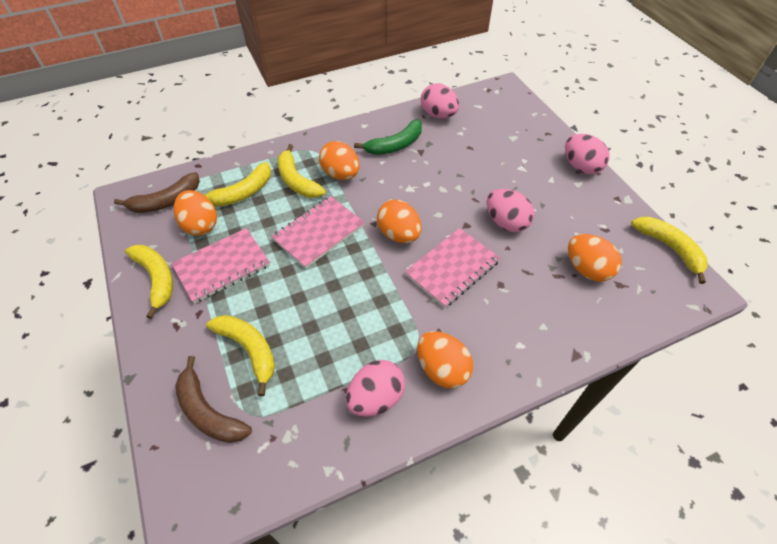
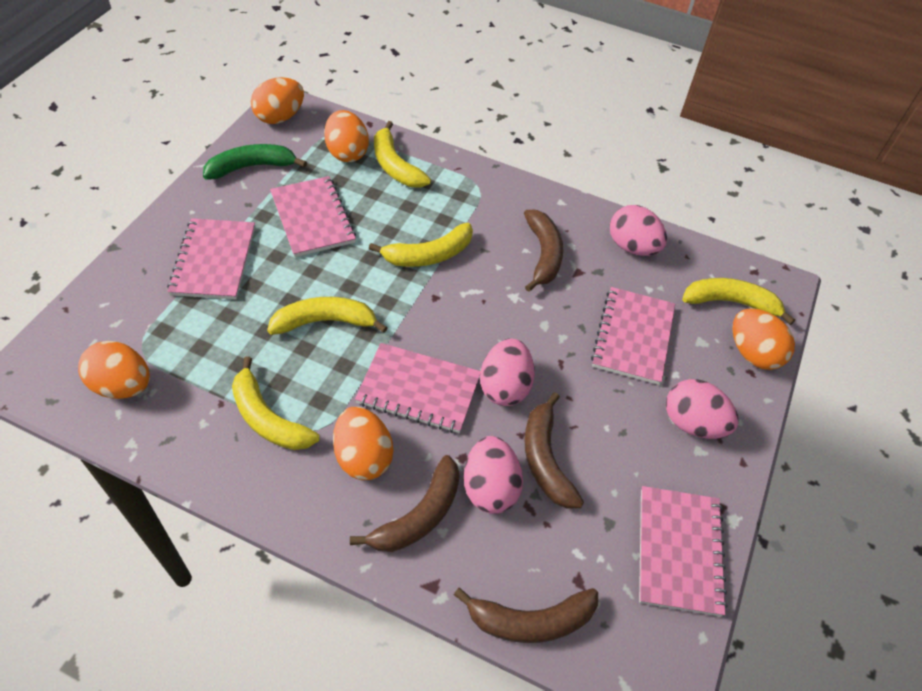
brown banana: [114,172,200,213] [175,356,252,443] = 2 -> [350,455,460,552] [454,588,598,643] [524,210,563,292] [524,392,584,509] = 4
pink notebook: [171,228,270,304] [271,196,365,269] [405,228,500,308] = 3 -> [167,218,255,299] [270,176,356,257] [355,343,481,433] [591,287,675,385] [639,486,727,616] = 5

